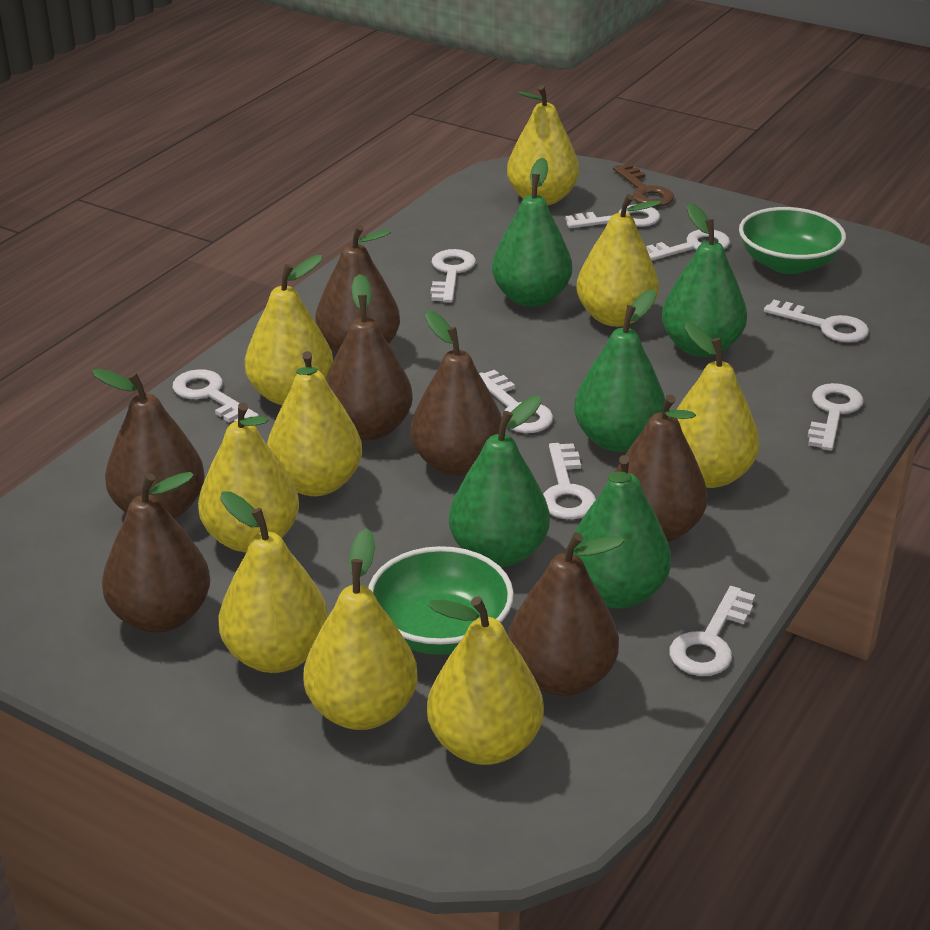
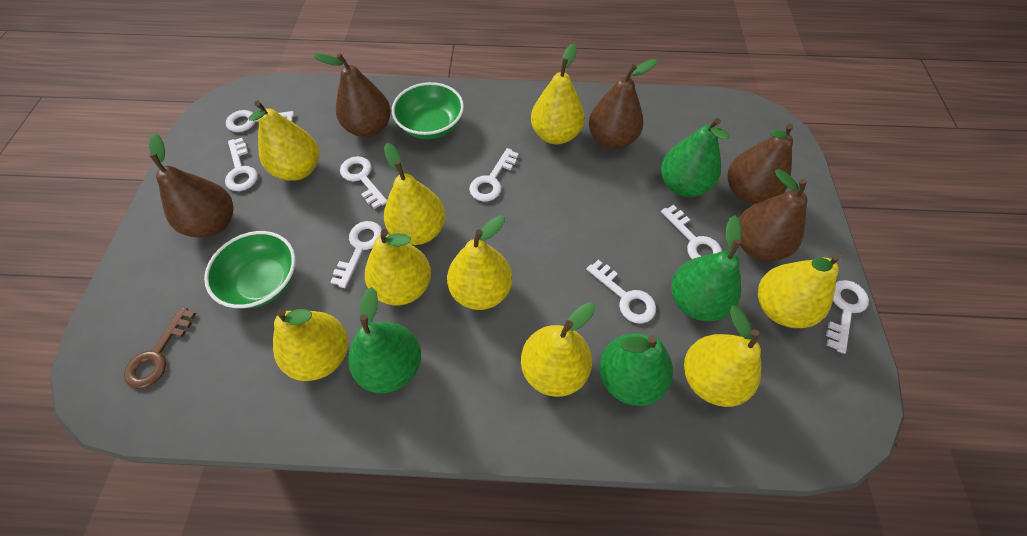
brown pear: [92,369,205,519] [102,472,210,633] [315,225,400,353] [326,274,413,441] [411,310,502,476] [508,533,625,696] [615,394,708,542] = 7 -> [149,133,233,238] [314,53,391,137] [589,59,657,149] [728,123,793,204] [739,169,807,261] = 5
green pear: [449,396,550,567] [492,158,572,307] [571,455,671,609] [574,289,665,452] [662,203,747,357] = 5 -> [348,287,421,393] [600,333,673,406] [661,118,729,197] [671,215,742,321] = 4
white key: [173,369,259,422] [430,249,476,303] [479,370,553,433] [543,443,596,519] [565,204,660,228] [646,230,730,261] [670,586,755,676] [764,300,869,343] [808,383,864,451] = 9 -> [225,138,258,191] [226,110,294,132] [331,221,382,288] [340,156,387,209] [469,148,519,202] [586,260,656,324] [661,205,722,259] [826,280,869,354] = 8

